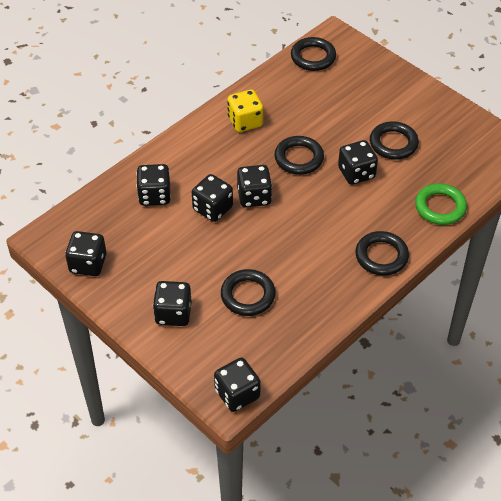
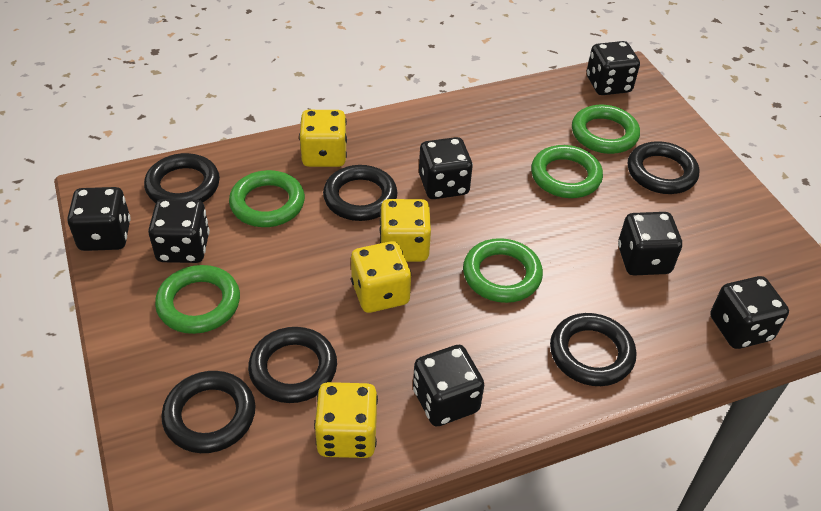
black ring: [221,269,276,316] [274,136,324,175] [291,37,336,71] [355,231,409,276] [370,121,419,160] = 5 -> [144,153,220,203] [161,371,256,453] [248,327,337,403] [323,165,397,221] [550,313,636,386] [628,141,699,194] = 6
green ring: [415,183,467,225] = 1 -> [155,265,240,334] [229,170,305,227] [463,238,543,303] [531,145,603,198] [572,105,640,154] = 5
yellow dice: [227,90,263,132] = 1 -> [299,110,347,167] [314,382,378,458] [351,241,411,313] [380,199,431,262] = 4

